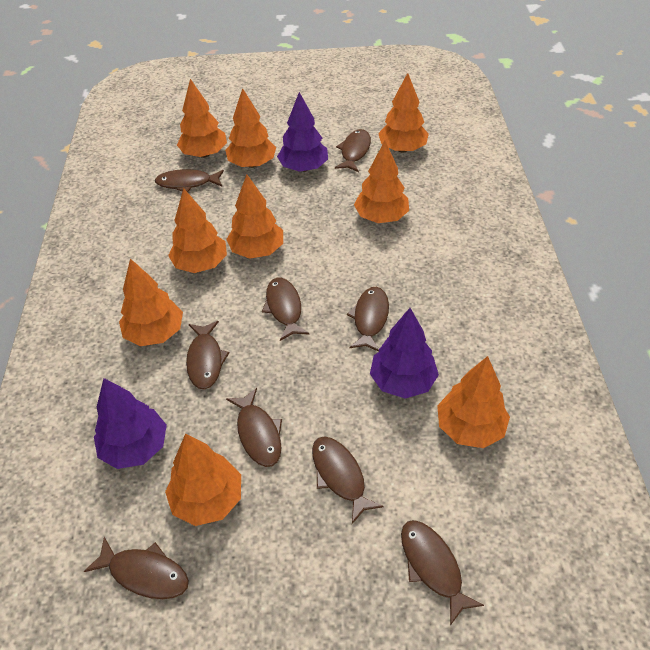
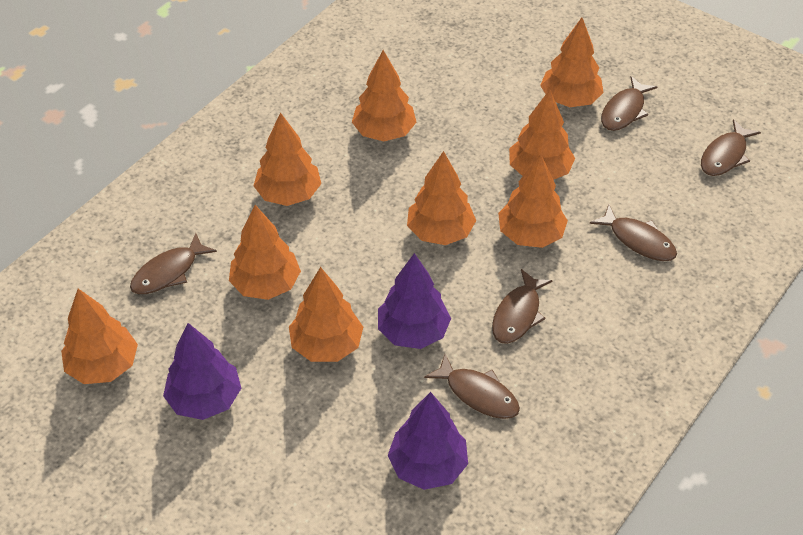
brown fish: [84,537,189,599] [155,169,224,192] [186,321,229,390] [226,388,282,467] [262,278,310,341] [312,436,383,524] [335,129,371,172] [347,287,389,352] [401,520,484,626] = 9 -> [130,233,217,294] [424,354,520,419] [492,269,553,344] [590,204,677,261] [601,76,657,131] [701,119,761,176] = 6

